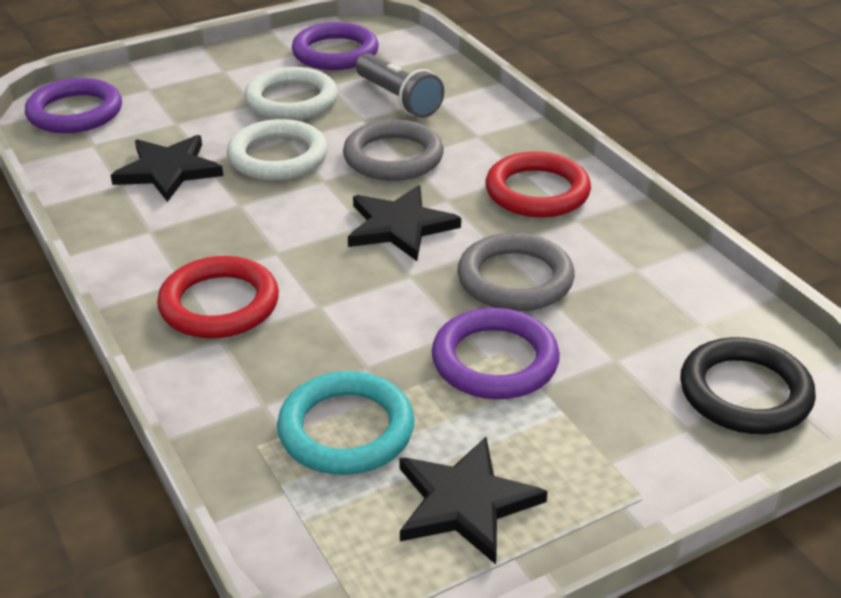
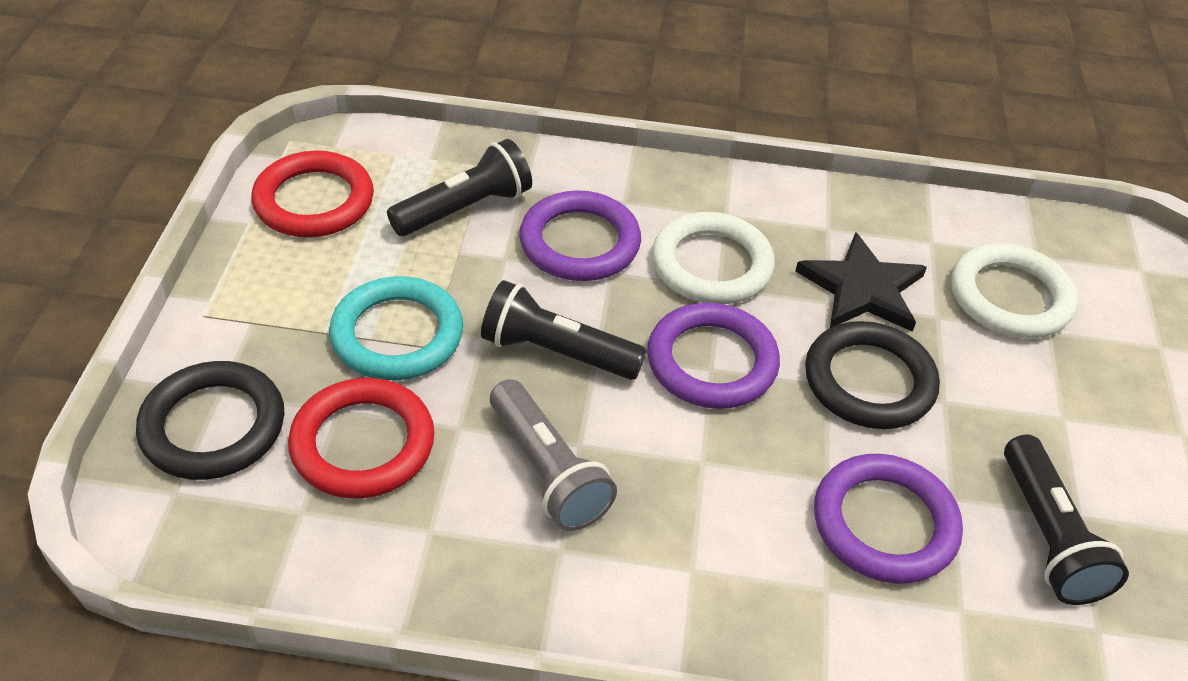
black flashlight: none = 0 -> [387,139,532,236] [481,280,647,380] [1004,434,1129,605] = 3
black ring: [680,337,816,434] = 1 -> [136,361,284,480] [805,321,940,429] = 2
black star: [111,135,223,202] [348,185,461,261] [399,437,548,564] = 3 -> [795,232,927,332] = 1
grey ring: [343,119,444,181] [457,232,575,311] = 2 -> none = 0

